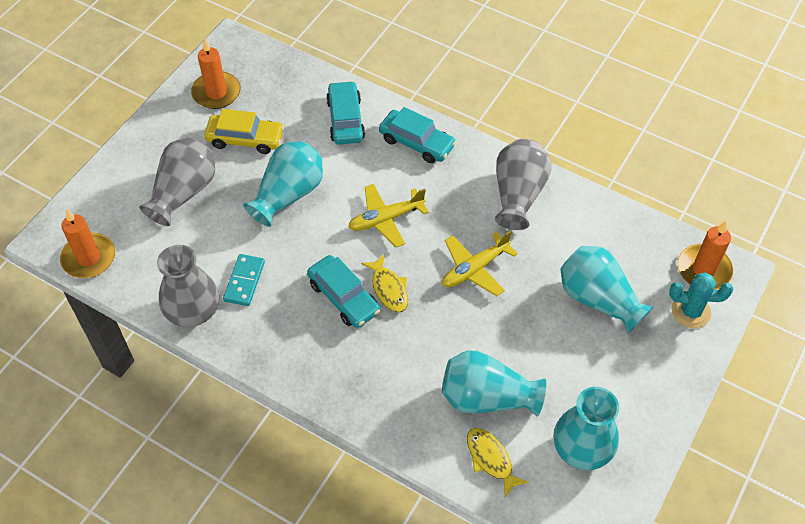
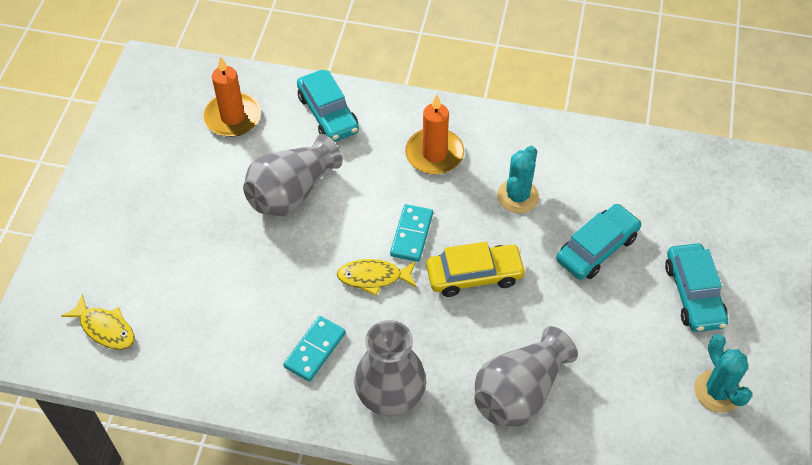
orange candle: [60,209,115,278] [191,38,241,109] [678,221,733,290] = 3 -> [203,56,261,137] [405,95,464,175] = 2
turquoise cactus: [669,273,733,328] = 1 -> [497,146,539,213] [694,334,752,413] = 2
turquoise domino: [223,254,265,306] = 1 -> [283,316,346,382] [390,204,433,262] = 2
turquoise vase: [243,141,323,227] [442,350,546,416] [553,387,619,470] [560,246,653,334] = 4 -> none = 0
yellow plane: [348,184,429,247] [442,231,518,296] = 2 -> none = 0

